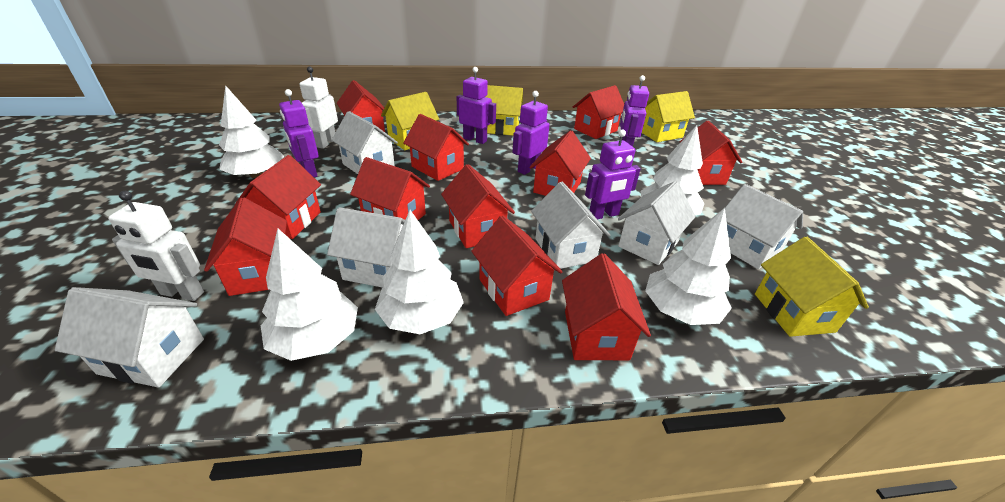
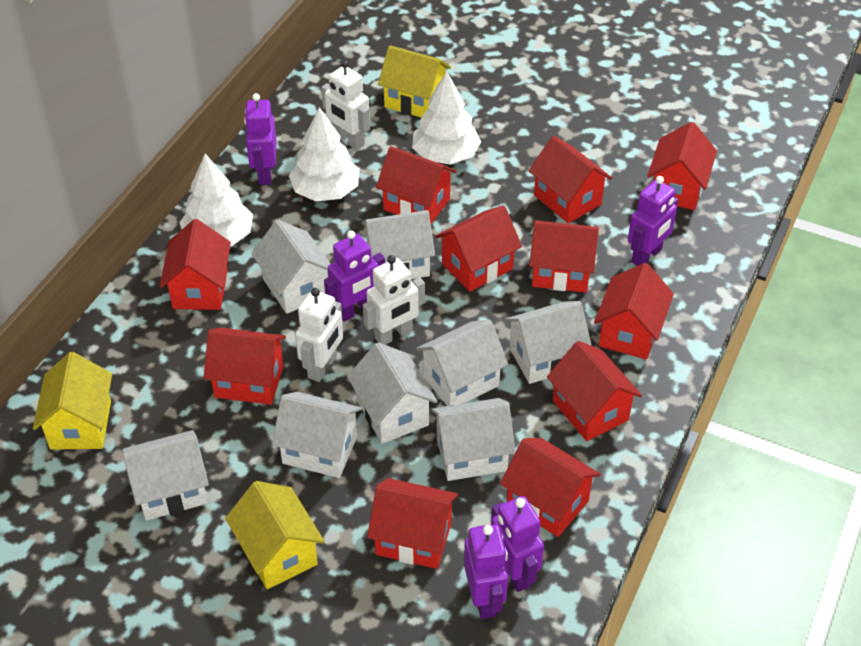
white house: [55,287,204,387] [327,207,405,288] [332,111,398,174] [531,182,610,269] [618,181,696,265] [725,184,803,269] = 6 -> [123,430,209,521] [251,220,331,314] [272,392,362,478] [347,342,438,444] [361,210,435,279] [416,320,508,406] [431,398,516,481] [505,301,592,384] = 8
white robot: [108,191,204,301] [299,67,338,149] = 2 -> [295,288,343,382] [321,60,370,150] [363,255,425,345] = 3
white tree: [219,85,284,178] [261,229,358,361] [375,210,464,334] [641,125,704,215] [645,208,732,325] = 5 -> [179,154,253,247] [289,107,360,201] [412,71,481,165] = 3
yellow house: [381,92,439,150] [486,85,523,136] [642,91,695,142] [755,237,869,337] = 4 -> [33,352,112,450] [225,481,325,589] [378,45,451,118] = 3

